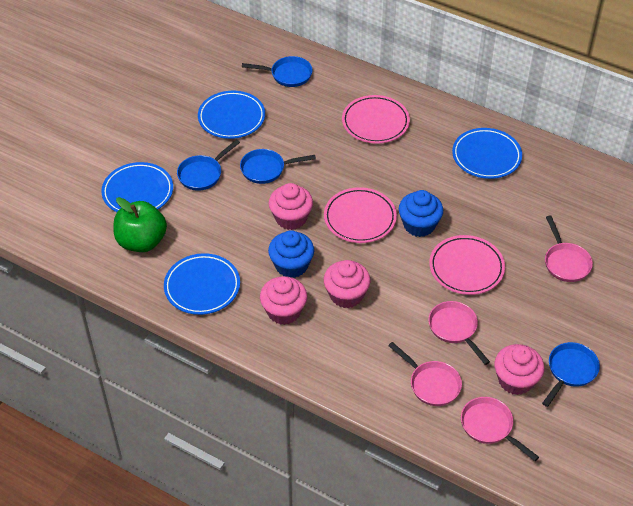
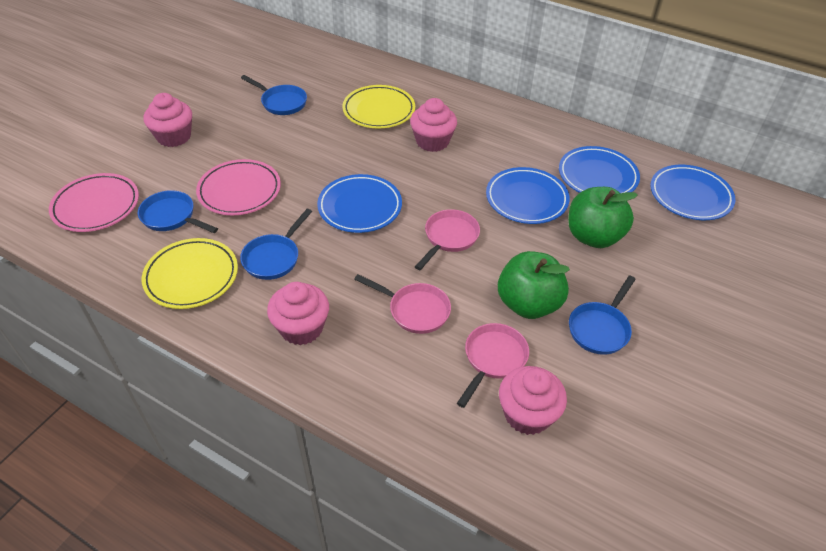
blue cupcake: [268,230,314,278] [399,190,443,237] = 2 -> none = 0
green apple: [114,197,167,252] = 1 -> [498,251,570,319] [568,187,638,248] = 2
pink pan: [388,342,462,406] [428,301,490,365] [461,397,539,461] [545,215,593,282] = 4 -> [354,274,451,334] [415,209,480,270] [457,323,529,408] = 3
pink plate: [324,187,397,243] [342,95,410,144] [429,235,505,295] = 3 -> [49,173,139,232] [196,159,281,215] = 2
yellow plate: none = 0 -> [142,238,238,309] [343,85,415,128] = 2

